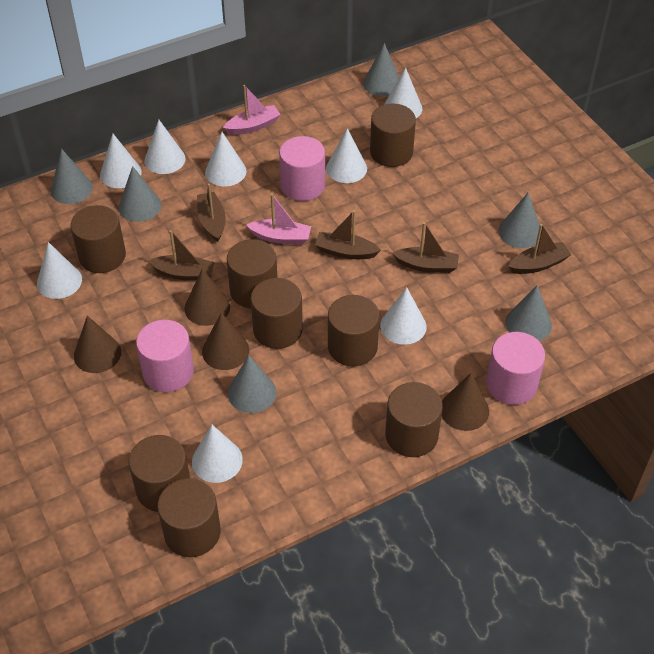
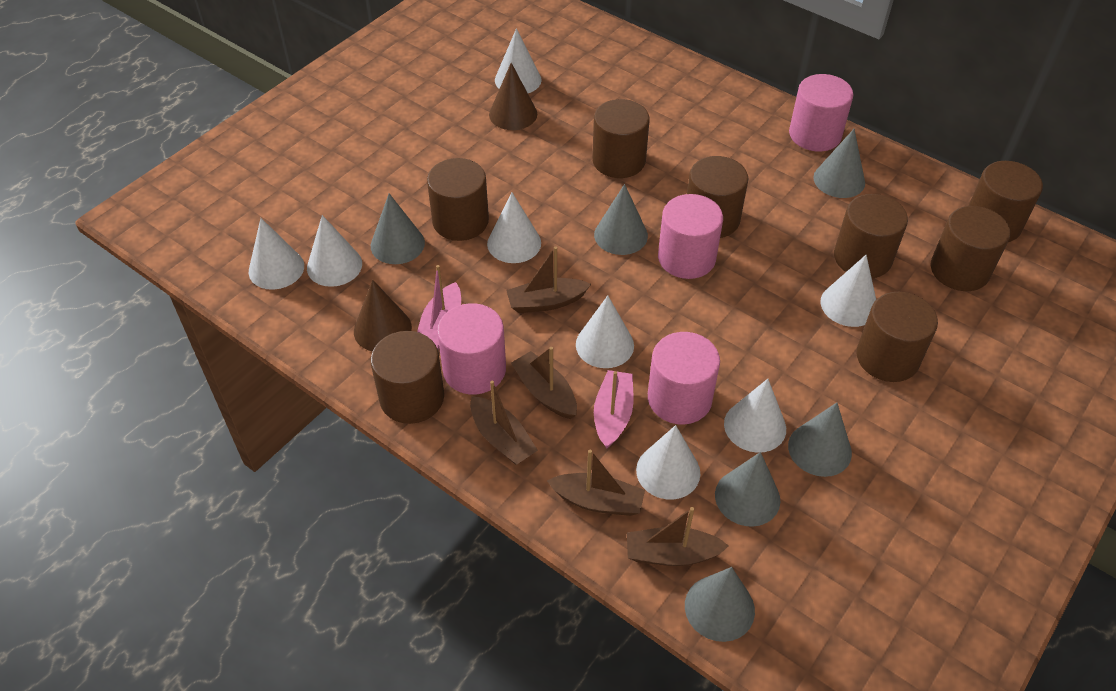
brown cone: [74,316,121,373] [184,269,230,326] [202,313,249,370] [442,373,489,431] = 4 -> [354,280,412,352] [489,63,537,130] = 2
pink cylinder: [136,320,194,392] [279,136,325,201] [486,332,545,405] = 3 -> [437,303,506,395] [648,332,720,425] [658,194,723,279] [789,74,854,151] = 4

